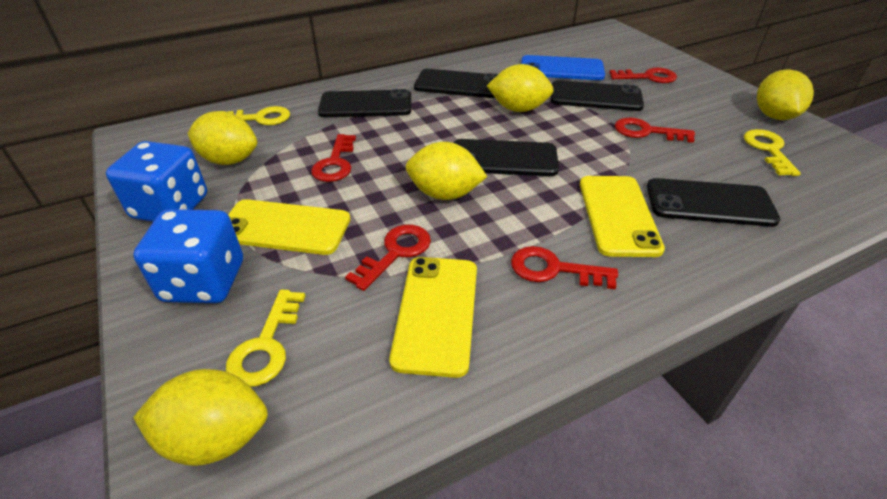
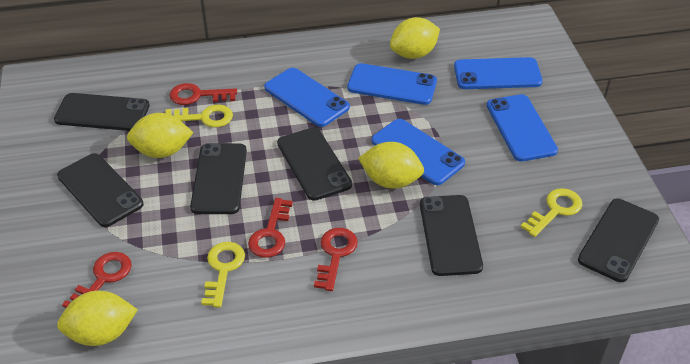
black phone: [318,89,411,117] [414,69,498,98] [454,139,559,176] [551,80,644,111] [647,178,781,227] = 5 -> [54,93,150,131] [57,153,143,227] [190,143,247,214] [277,127,352,201] [420,195,483,276] [578,198,659,282] = 6
blue dice: [106,141,207,222] [133,209,243,303] = 2 -> none = 0
blue phone: [521,55,605,80] = 1 -> [264,68,350,127] [347,63,437,105] [372,119,465,185] [454,57,543,89] [487,94,558,162] = 5
red key: [311,134,356,182] [345,225,431,291] [511,246,618,289] [609,68,677,83] [615,118,695,143] = 5 -> [62,252,132,308] [170,83,237,105] [248,198,293,258] [314,228,358,291] = 4
yellow lemon: [133,369,268,466] [187,111,257,165] [406,142,487,200] [487,64,554,112] [757,69,814,120] = 5 -> [57,291,138,346] [127,113,193,158] [358,142,424,189] [390,17,440,59] = 4
yellow phone: [228,199,350,255] [389,257,477,378] [580,176,665,257] = 3 -> none = 0

